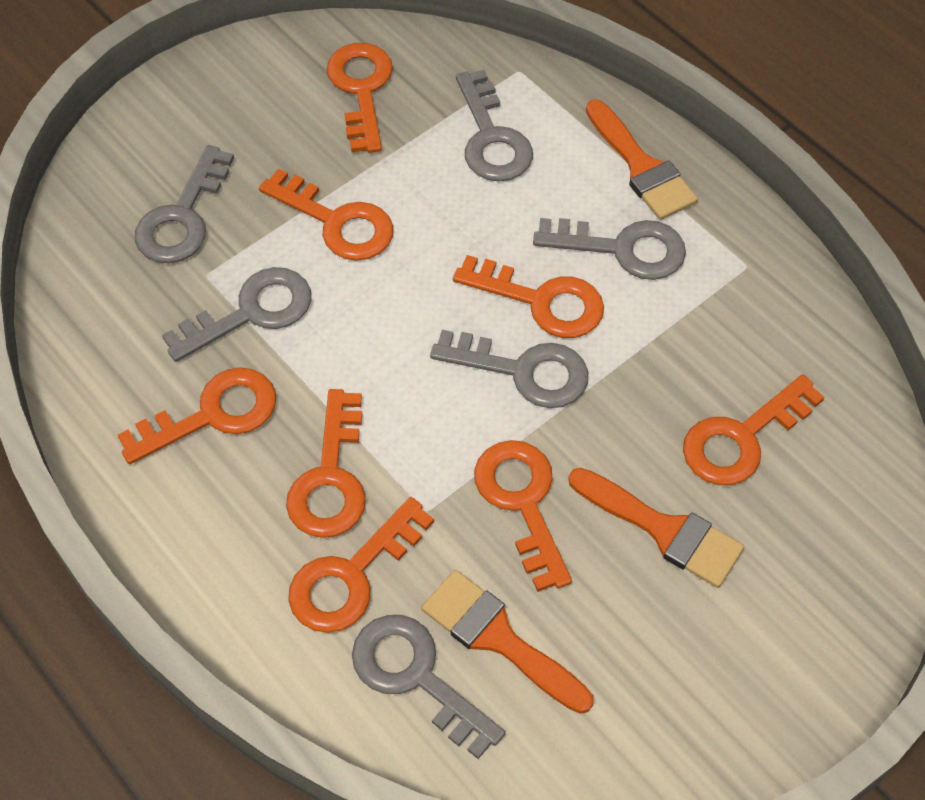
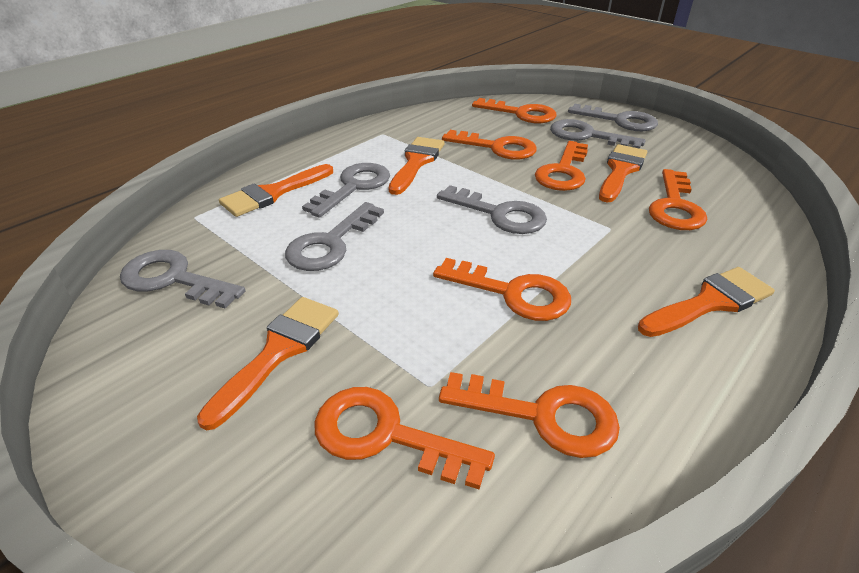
orange brush: [421,570,593,714] [568,468,744,588] [586,99,698,220] = 3 -> [197,297,339,430] [219,164,333,217] [388,137,444,195] [599,144,647,203] [638,267,775,337] = 5
orange key: [118,367,276,464] [259,168,393,261] [286,389,366,538] [288,497,434,633] [326,43,393,153] [453,255,604,338] [474,440,572,592] [683,374,825,485] = 8 -> [314,387,495,489] [433,258,571,321] [439,372,620,458] [442,130,537,160] [472,98,556,123] [535,141,588,191] [649,169,707,230] = 7

